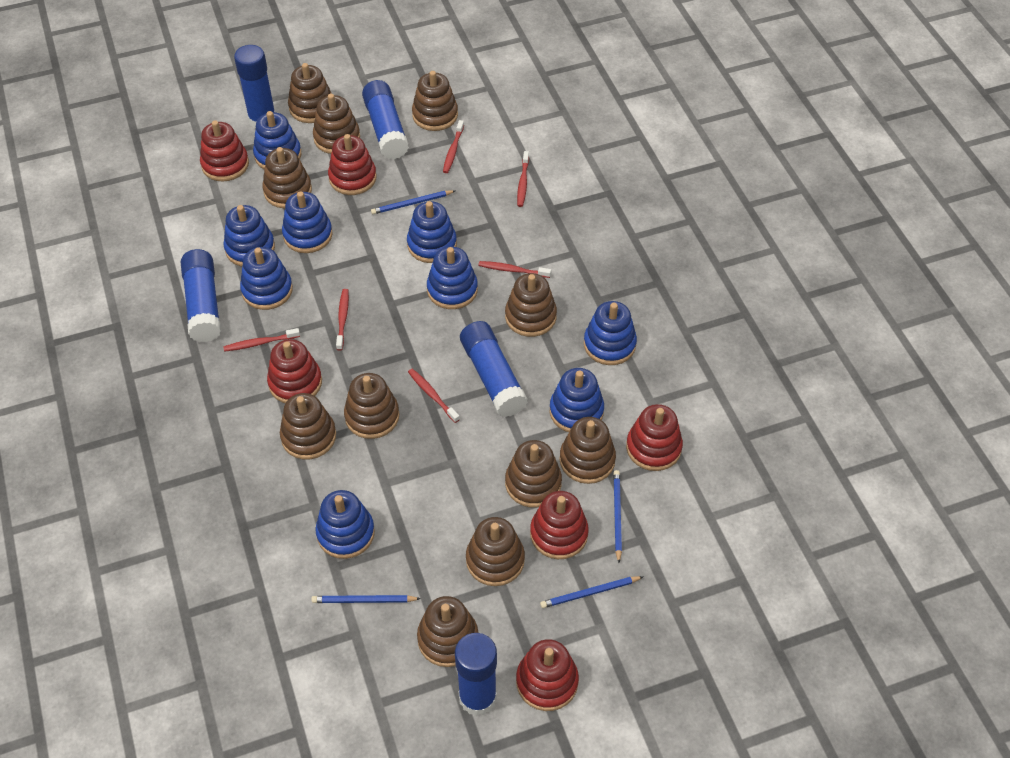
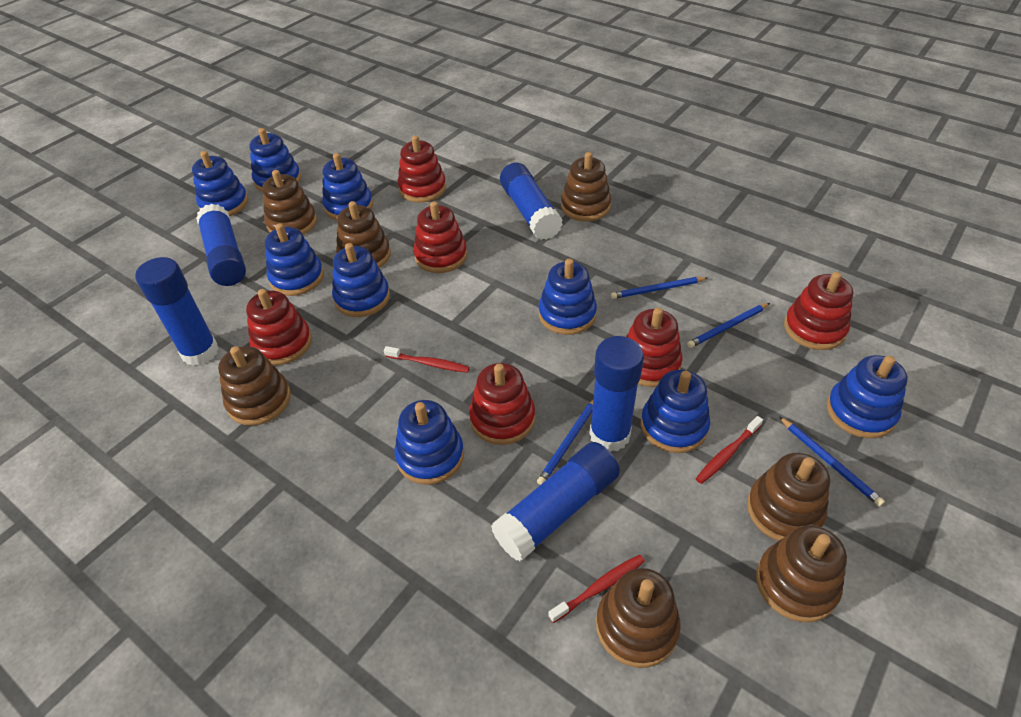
brown stacking toy: [262,147,312,208] [280,393,336,459] [288,63,332,123] [313,94,360,154] [344,373,399,439] [412,71,458,131] [417,596,478,667] [466,517,525,586] [505,273,557,337] [505,440,562,508] [559,417,616,484] = 11 -> [218,346,291,426] [262,170,317,235] [336,201,391,268] [561,152,611,221] [596,568,681,668] [747,453,830,541] [756,525,847,622] = 7
red toothbrush: [223,328,300,352] [336,289,349,350] [408,369,460,423] [443,120,464,173] [478,261,551,278] [517,151,529,207] = 6 -> [384,346,470,373] [548,555,645,623] [696,416,763,484] = 3

